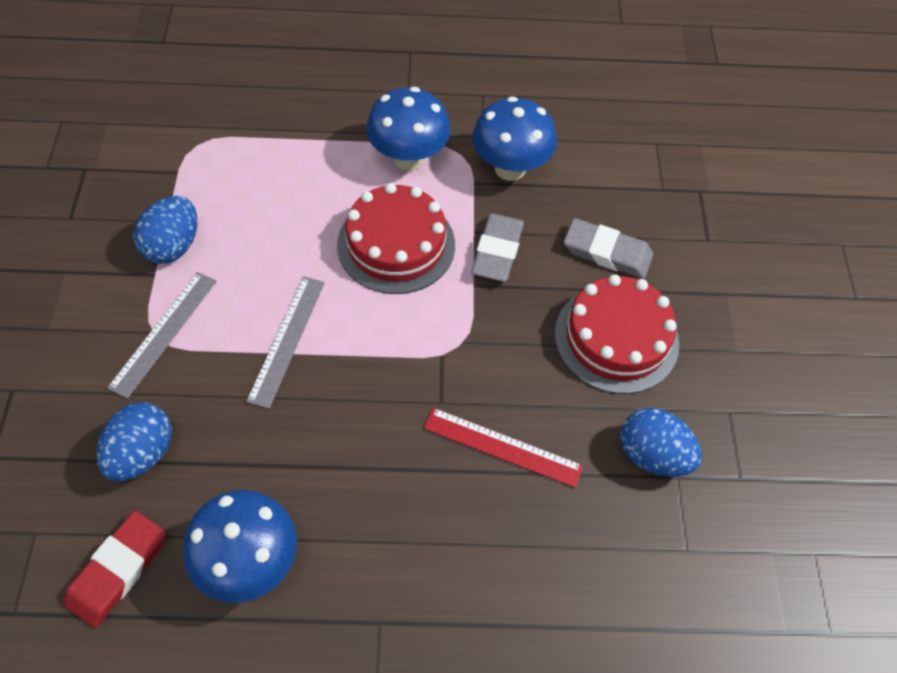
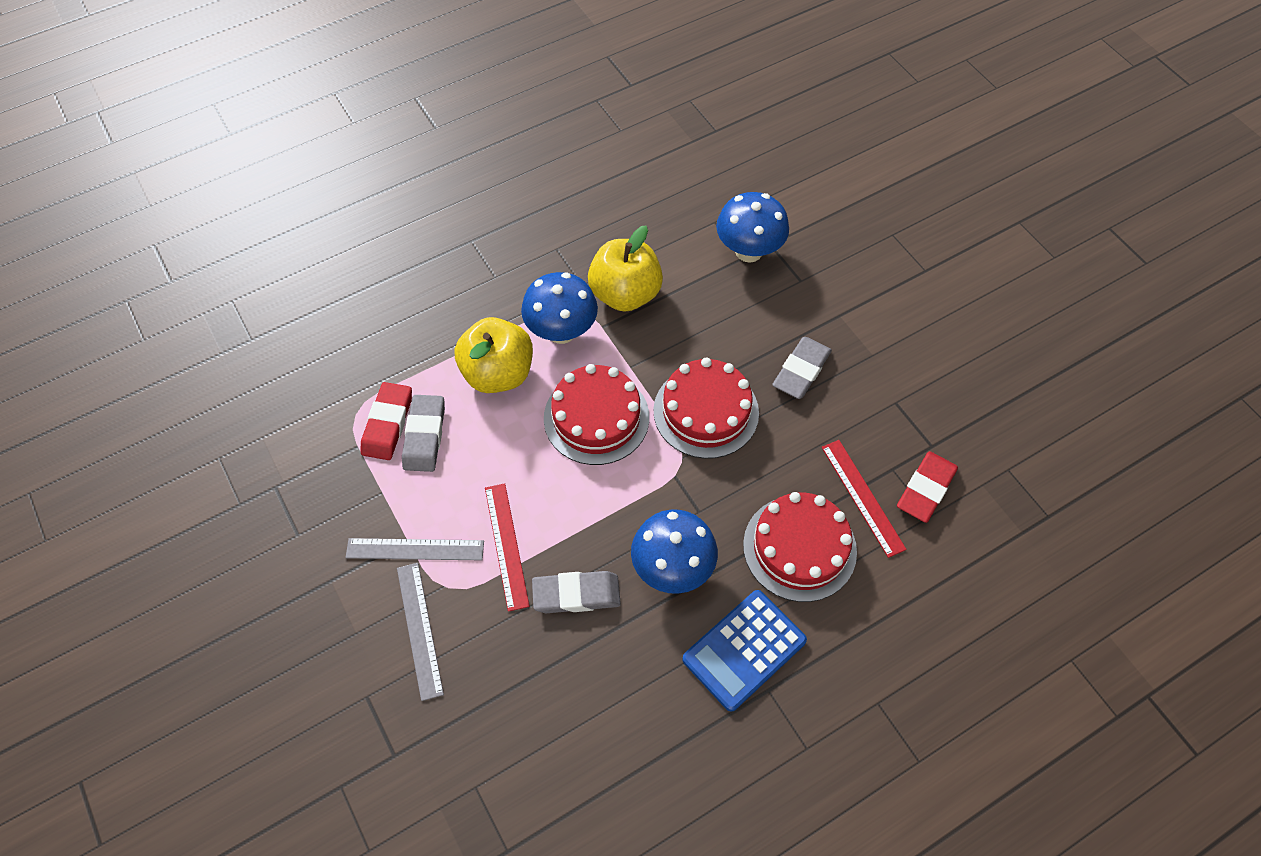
blue calculator: none = 0 -> [682,590,807,712] = 1
blue egg: [96,402,172,481] [133,196,197,264] [620,408,702,477] = 3 -> none = 0
grey eraser: [471,213,524,282] [564,218,653,279] = 2 -> [402,395,445,472] [532,571,621,613] [772,337,832,399] = 3
red cake: [337,183,455,294] [555,274,679,394] = 2 -> [544,364,649,465] [654,357,759,459] [743,492,857,602] = 3
red eraser: [63,511,166,628] = 1 -> [361,382,412,460] [897,451,958,523] = 2
red ruler: [424,408,583,488] = 1 -> [485,483,530,612] [822,440,907,558] = 2
yellow apple: none = 0 -> [455,317,533,393] [588,226,663,312] = 2

